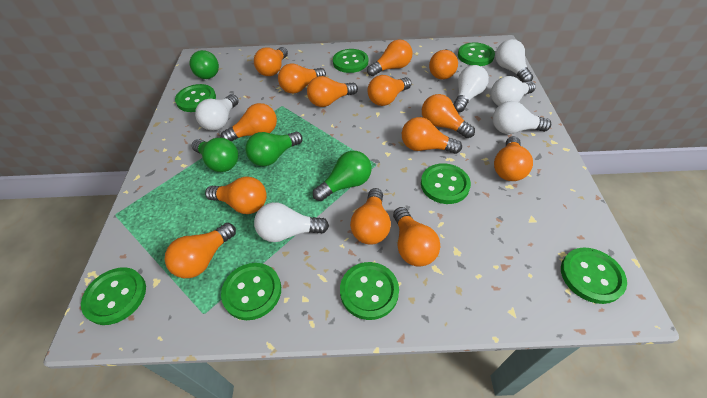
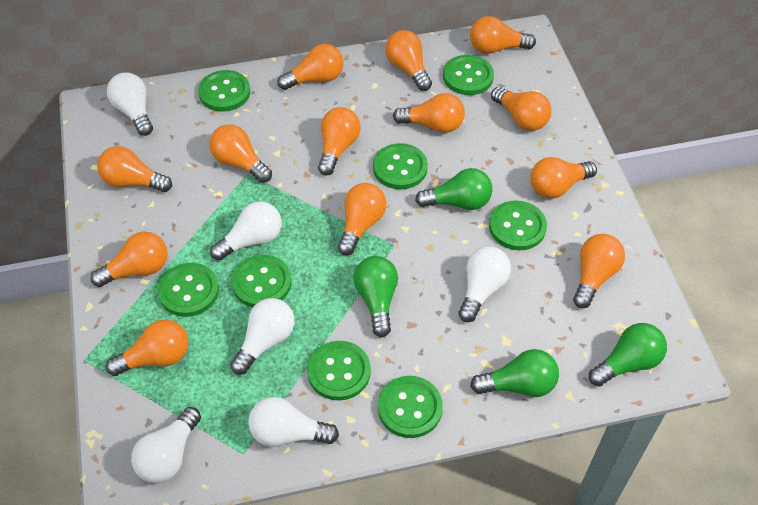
orange light bulb: [165,223,236,278] [205,177,267,214] [221,103,277,141] [254,47,288,76] [278,63,326,94] [307,76,358,107] [350,188,391,245] [367,39,413,76] [367,75,412,106] [393,207,440,267] [402,117,462,154] [422,94,475,138] [429,49,458,79] [494,136,533,181] = 14 -> [90,232,167,287] [97,146,172,192] [106,319,188,376] [209,124,272,183] [277,44,343,90] [318,107,360,176] [338,183,386,255] [385,30,432,91] [393,93,465,133] [470,16,536,54] [491,87,552,131] [530,157,597,199] [573,234,625,308] = 13

